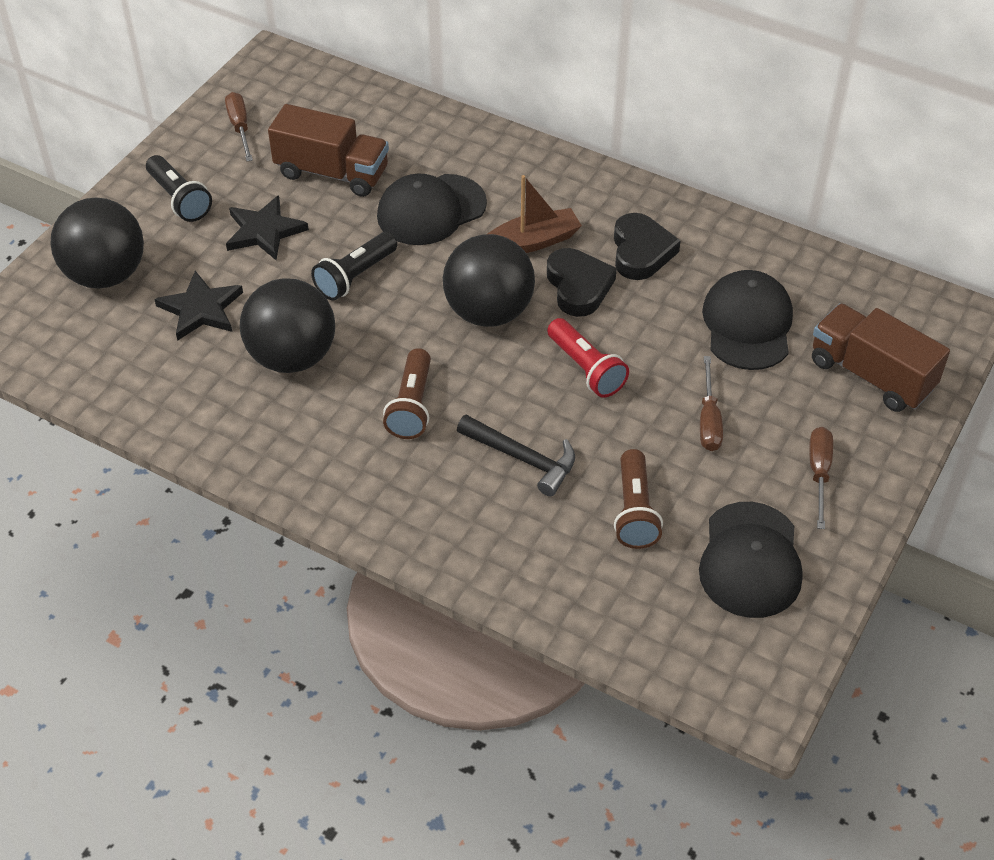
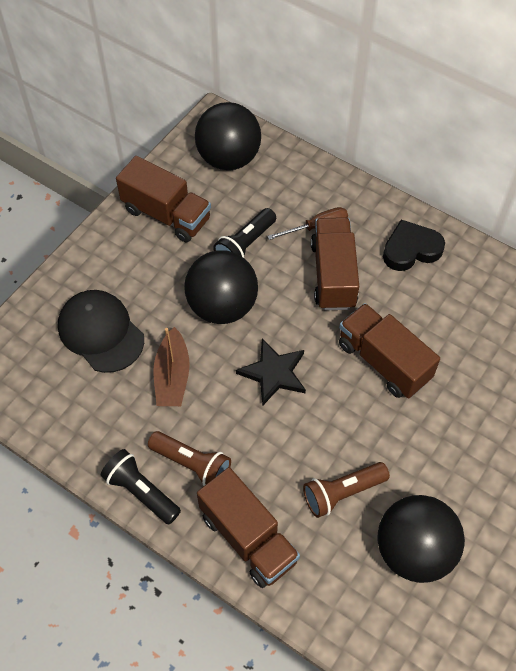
black cap: [377,173,487,245] [699,502,803,618] [702,270,793,370] = 3 -> [58,290,144,373] = 1
black hammer: [457,415,575,496] = 1 -> none = 0
black heart: [547,248,617,317] [614,213,681,280] = 2 -> [383,220,445,271] = 1
black star: [154,271,243,341] [226,195,309,260] = 2 -> [236,339,306,406] = 1
brown screwdriver: [225,92,253,161] [700,356,723,451] [809,427,833,529] = 3 -> [267,207,348,240] = 1
brown truck: [268,104,389,197] [812,303,950,412] = 2 -> [116,156,211,242] [197,467,300,588] [311,217,359,310] [339,303,440,399] = 4
red flashlight: [547,318,629,398] = 1 -> none = 0

